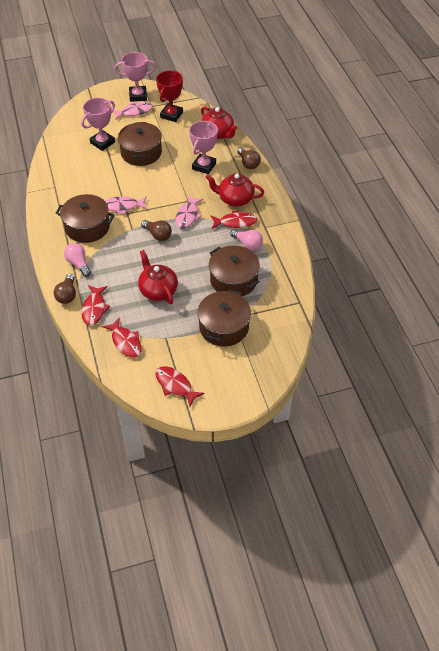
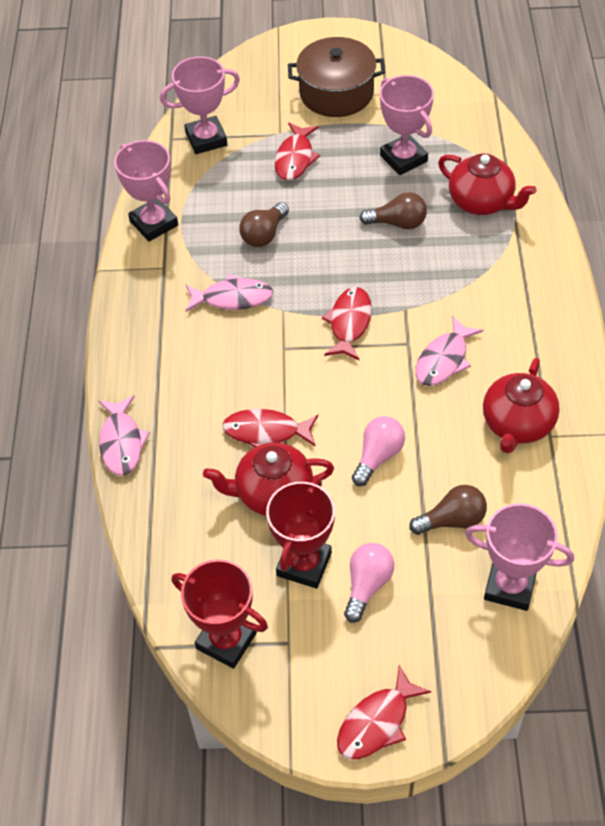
brown pot: [56,194,114,243] [118,122,162,166] [197,289,251,347] [209,245,260,296] = 4 -> [288,37,385,117] = 1
pink trophy: [81,98,115,151] [115,52,156,102] [189,121,218,174] = 3 -> [114,140,178,242] [160,57,240,154] [380,75,434,175] [465,503,574,611] = 4
red trophy: [156,71,183,122] = 1 -> [172,559,268,669] [266,476,335,589] = 2

